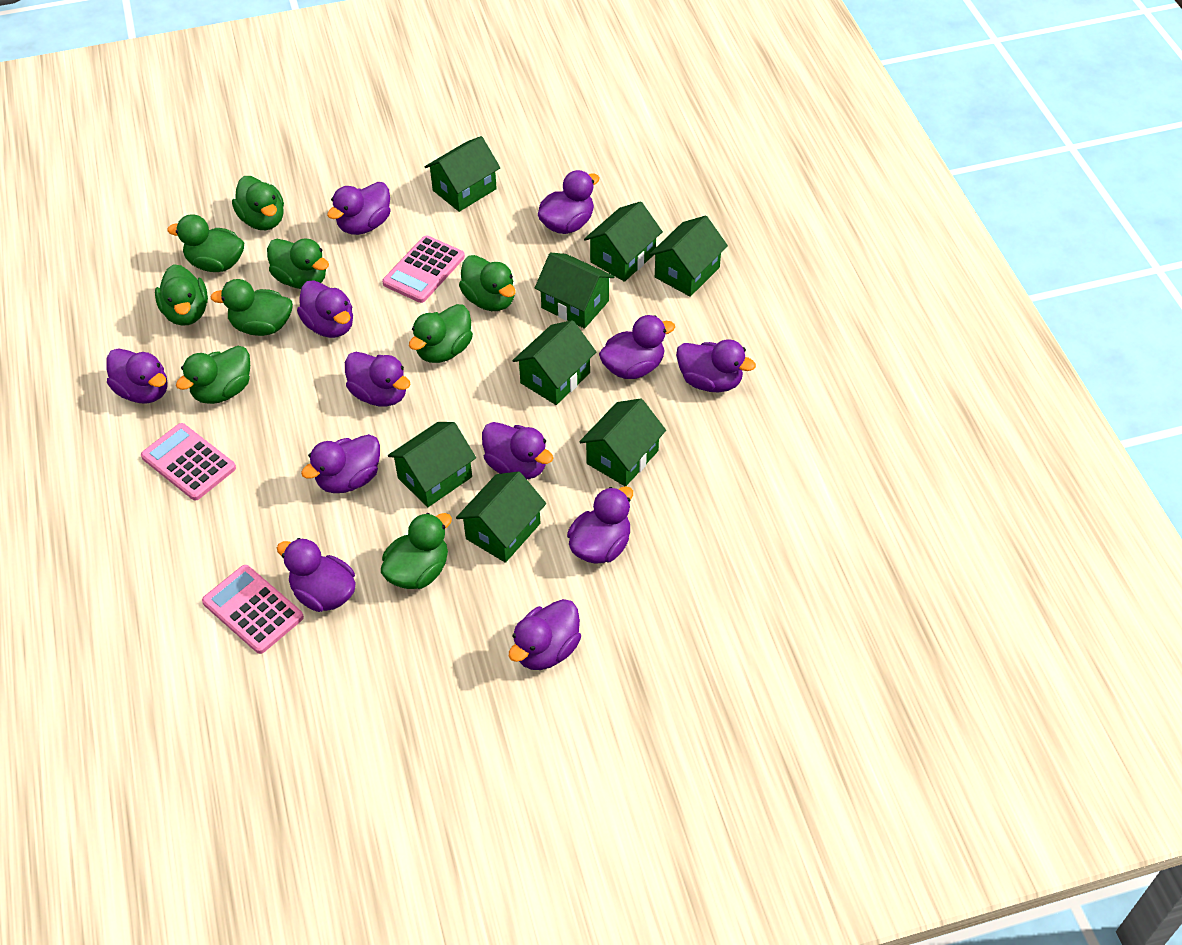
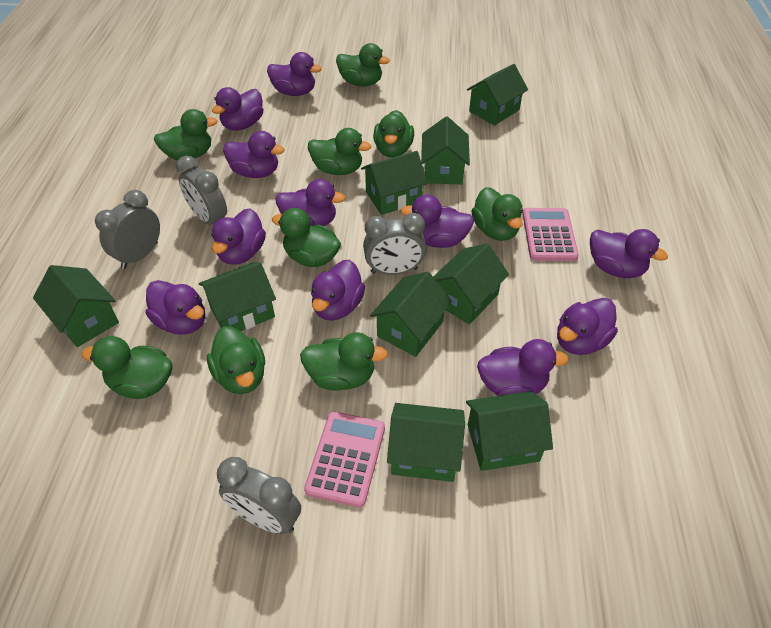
green house: [388,422,476,507] [424,136,500,212] [456,471,546,563] [512,320,596,405] [535,252,615,329] [579,398,666,486] [584,201,663,282] [649,216,728,297] = 8 -> [33,265,119,347] [199,262,276,331] [361,151,428,215] [370,272,452,357] [387,403,465,482] [421,116,470,185] [433,243,509,325] [466,391,553,471] [467,64,528,126] = 9
grey clock: none = 0 -> [95,190,160,269] [176,156,227,225] [217,457,301,534] [363,213,426,275] = 4
pink calculator: [141,423,236,501] [202,565,304,654] [382,236,465,303] = 3 -> [304,411,385,507] [523,208,579,261] = 2
purple duck: [106,348,168,404] [277,538,356,612] [297,280,353,338] [301,434,380,493] [327,182,391,235] [345,352,411,407] [482,422,553,479] [509,599,581,670] [538,170,599,234] [567,486,633,564] [599,315,675,379] [676,339,756,393] = 12 -> [146,280,205,335] [211,209,266,265] [212,87,263,130] [223,131,284,178] [267,52,322,96] [276,179,346,226] [311,260,365,321] [401,194,474,248] [477,339,569,396] [557,298,618,355] [590,229,668,278] = 11

